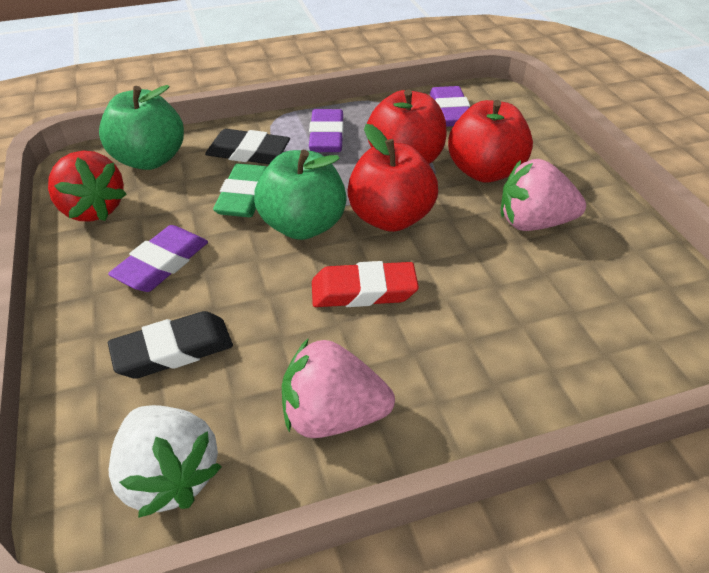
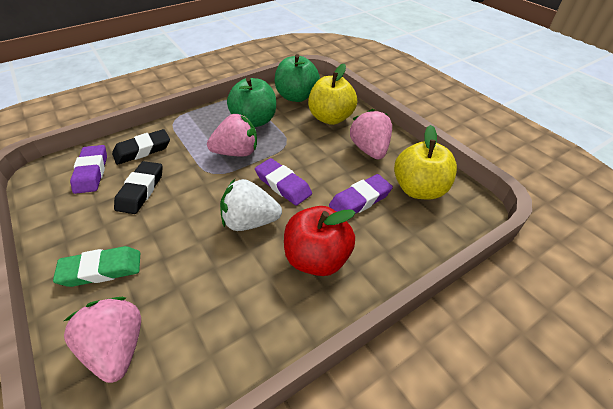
pink strawberry: [282,338,395,438] [501,159,586,231] = 2 -> [64,297,141,383] [207,114,257,157] [350,109,392,159] = 3
red apple: [347,124,438,232] [367,89,447,164] [448,100,533,183] = 3 -> [284,206,356,276] = 1
red eraser: [312,261,419,307] = 1 -> none = 0
red strawberry: [48,150,127,222] = 1 -> none = 0
yellow apple: none = 0 -> [308,64,357,125] [394,125,457,200] = 2

